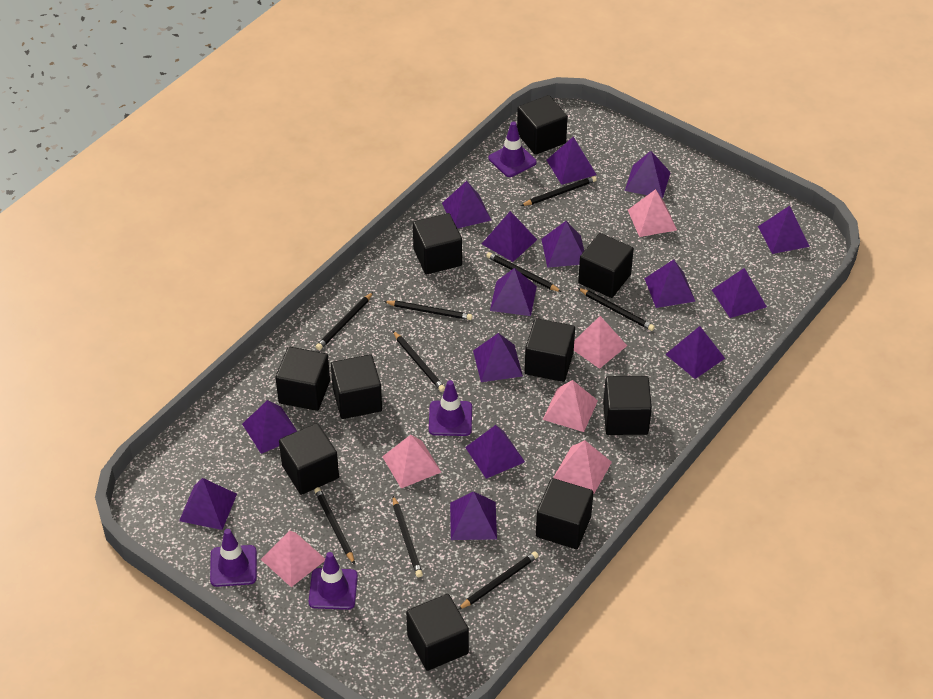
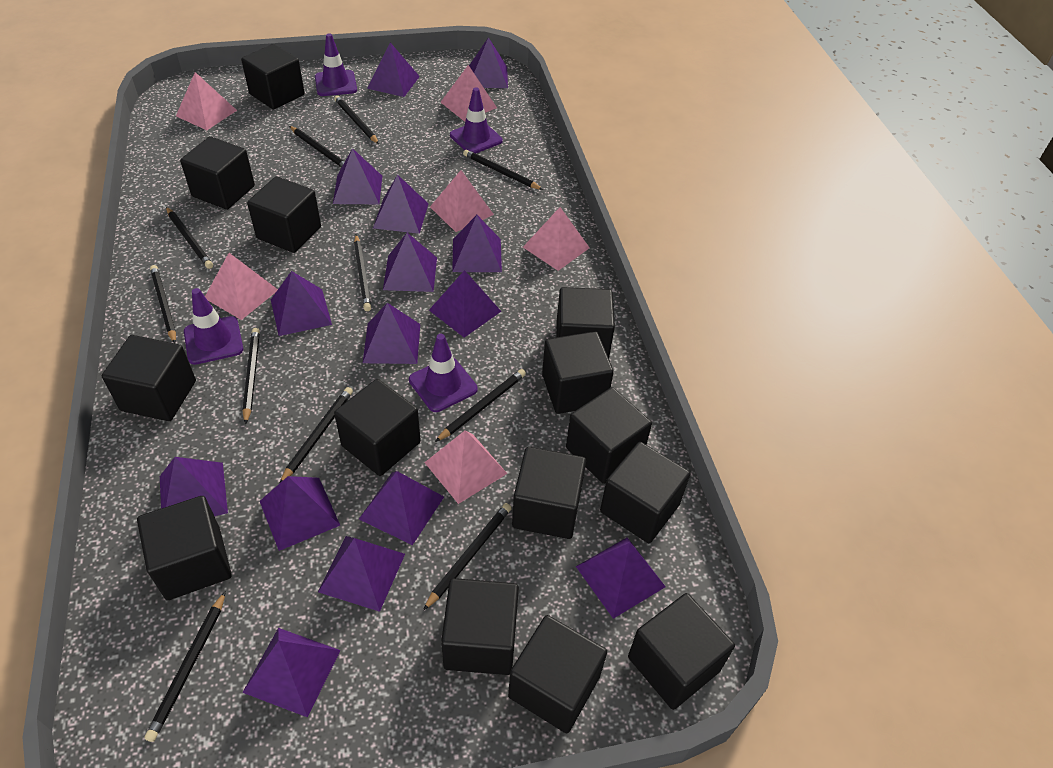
black cube: [275,347,330,411] [279,423,339,495] [331,354,382,419] [406,594,469,671] [413,213,462,274] [517,95,568,155] [524,318,575,382] [536,478,593,549] [578,233,634,298] [603,376,652,435] = 10 -> [102,335,196,421] [137,496,232,601] [180,136,255,210] [241,44,305,109] [247,176,321,253] [334,379,421,476] [441,578,519,675] [508,615,607,734] [512,447,586,539] [542,331,614,414] [556,287,615,358] [566,387,652,484] [600,442,690,543] [628,593,735,710] = 14
black pencil: [314,487,355,565] [316,292,373,350] [383,301,473,320] [393,331,445,392] [393,496,423,577] [458,551,539,610] [486,252,562,292] [521,176,597,206] [578,288,655,331] = 9 -> [144,591,226,742] [150,265,176,343] [166,207,213,269] [242,328,260,425] [279,387,353,484] [289,126,345,168] [334,95,379,144] [354,234,371,311] [423,503,512,611] [435,369,526,442] [463,150,543,190] = 11

